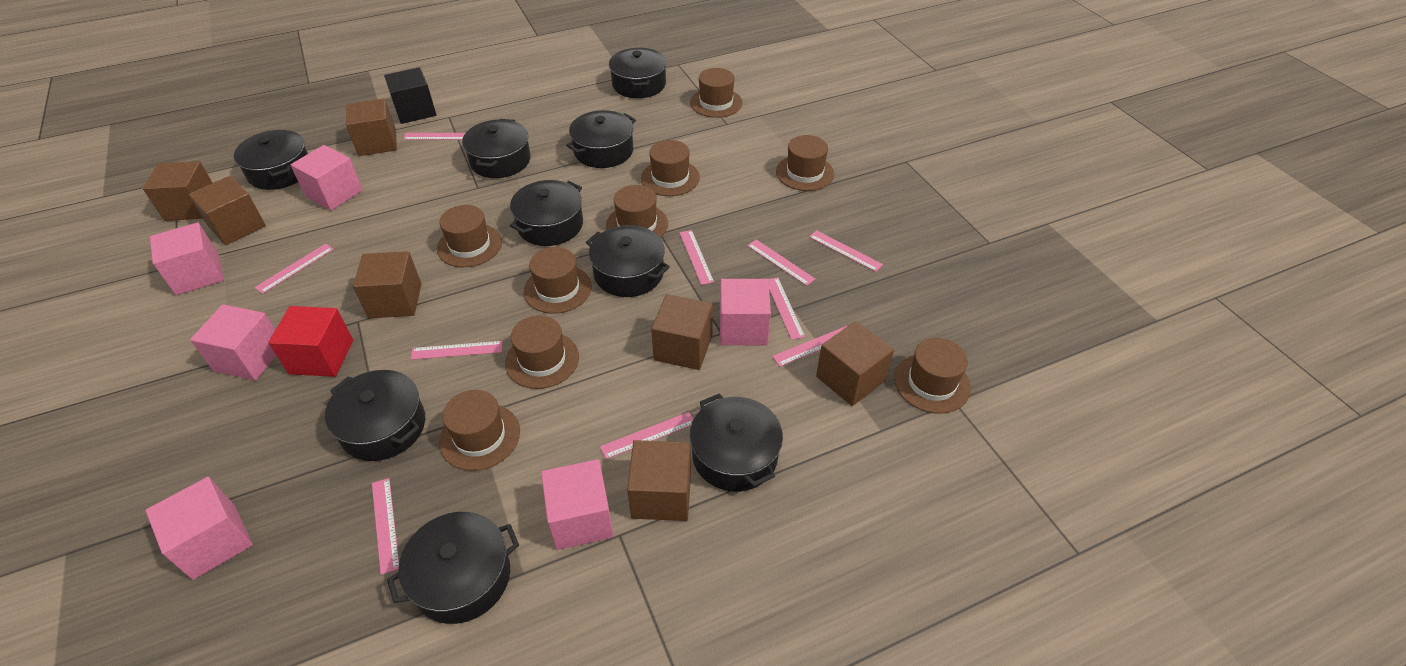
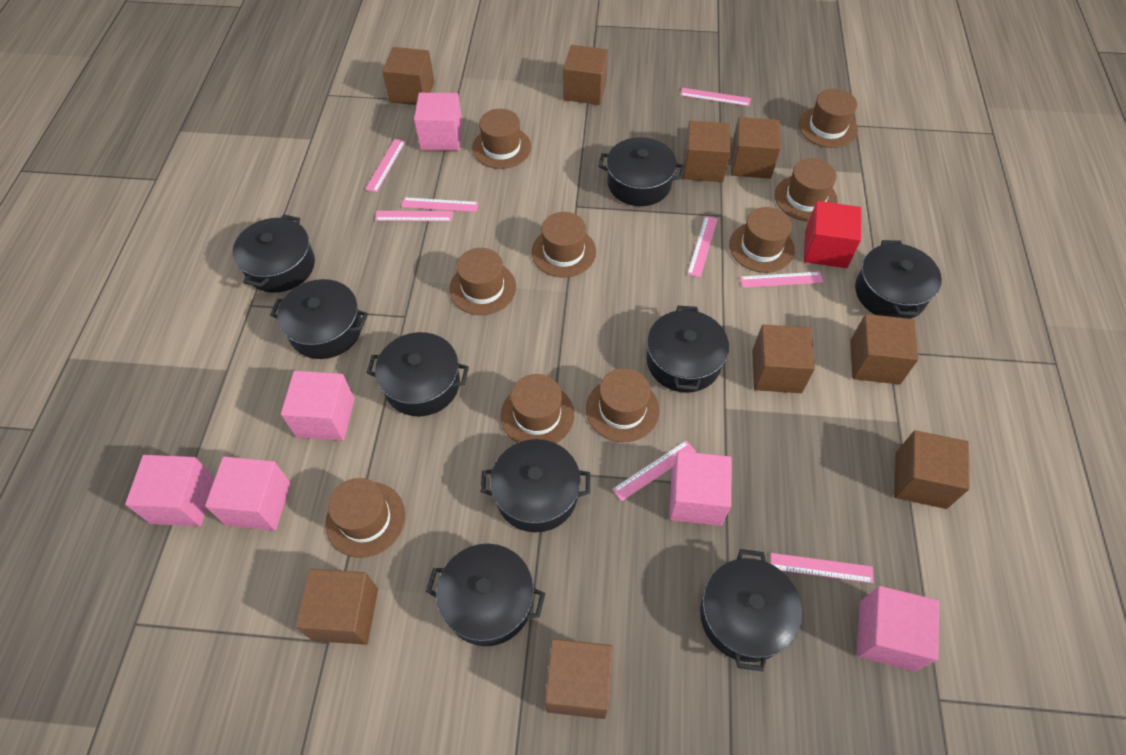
black cube: [384,67,436,124] = 1 -> none = 0
brown cube: [143,161,212,221] [188,176,266,245] [346,98,397,156] [353,251,421,318] [627,440,691,521] [651,294,713,370] [816,321,894,406] = 7 -> [296,569,378,645] [382,47,435,105] [545,639,613,719] [563,45,608,105] [683,121,730,182] [731,117,781,179] [752,325,815,393] [850,314,919,385] [894,430,970,509] = 9
pink ruler: [254,244,334,294] [372,478,399,575] [403,133,465,140] [411,341,503,360] [600,412,694,459] [679,230,714,285] [747,240,815,286] [768,277,805,340] [772,326,847,367] [809,230,883,272] = 10 -> [365,139,406,192] [375,211,453,221] [401,197,479,212] [612,440,696,501] [680,88,751,106] [687,216,718,277] [740,272,823,288] [771,553,874,583] = 8

